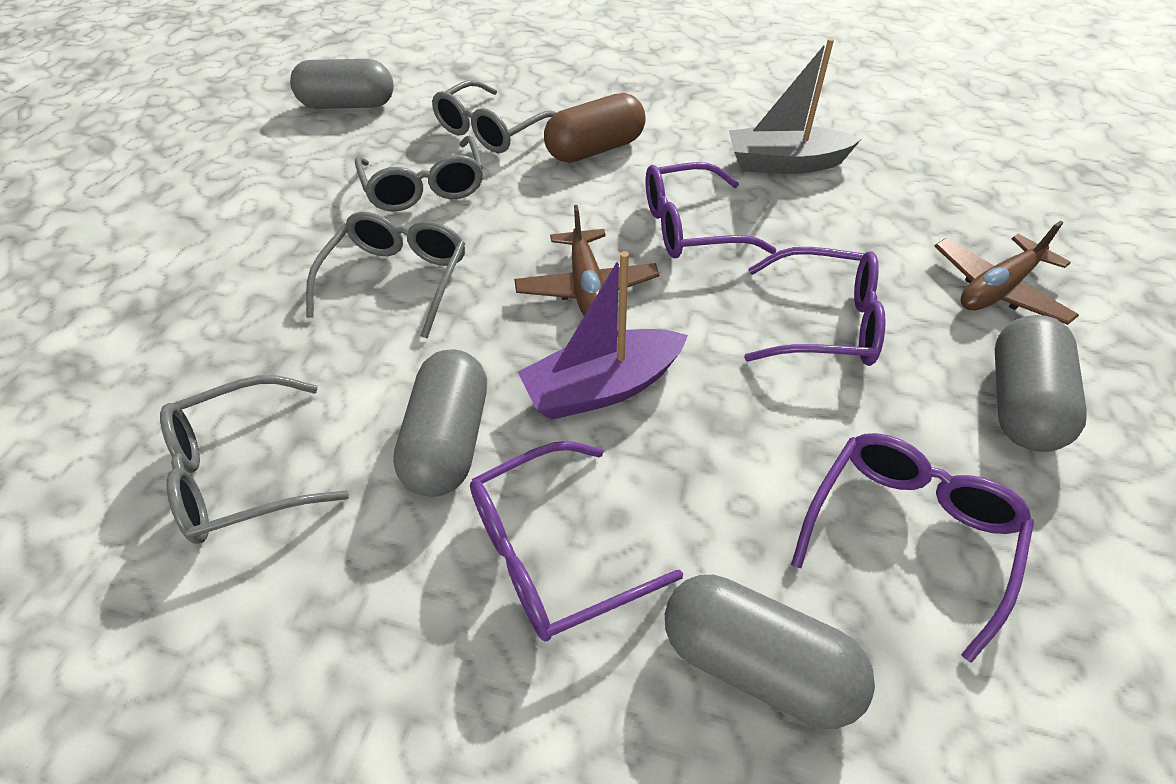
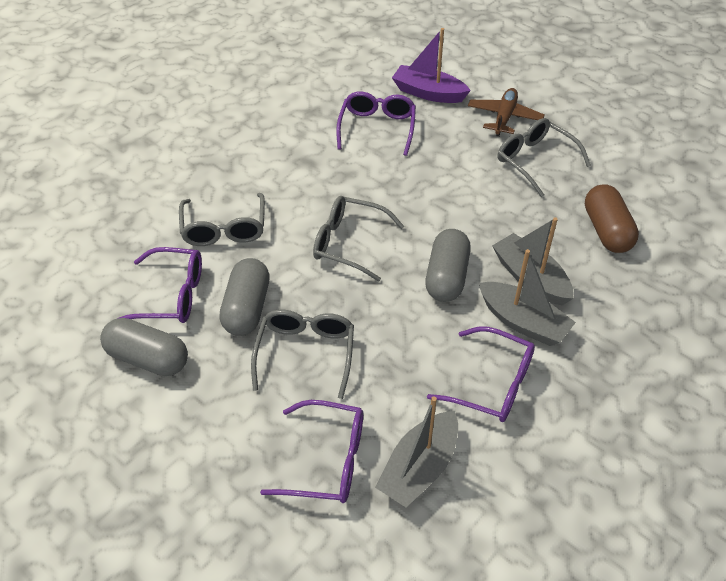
brown plane: [514,205,659,316] [934,221,1079,325] = 2 -> [468,88,545,137] = 1
grey boat: [729,38,861,174] = 1 -> [375,397,458,507] [479,249,576,346] [492,217,574,305] = 3
grey capsule: [290,59,394,109] [393,349,487,497] [665,575,875,729] [995,315,1087,452] = 4 -> [100,318,188,376] [219,258,270,336] [425,229,471,302] = 3

